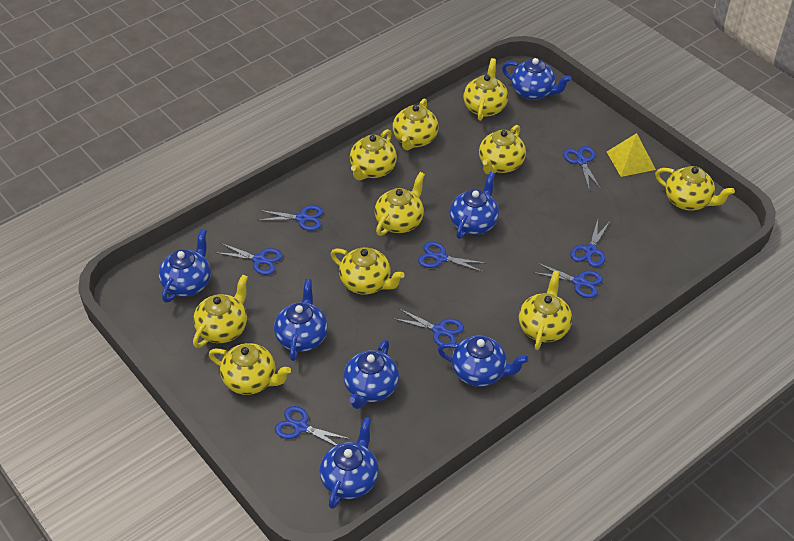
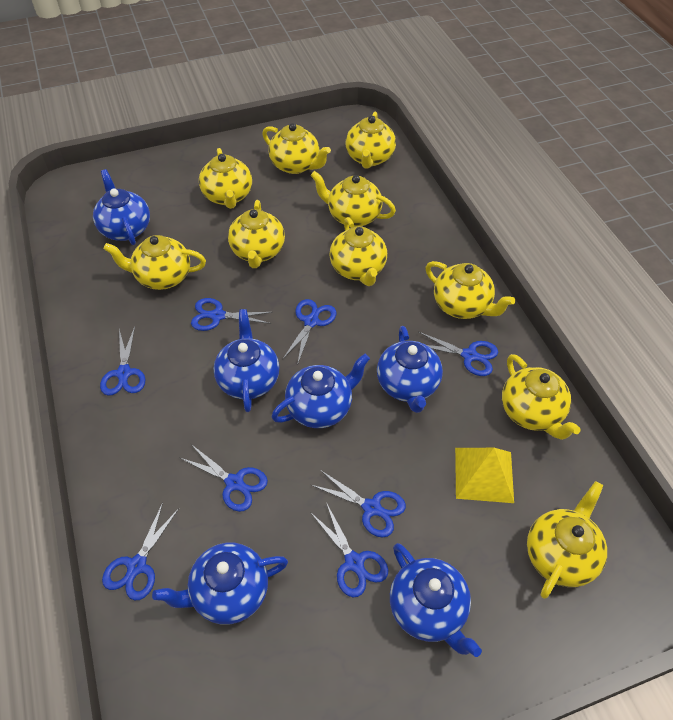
blue teapot: [159,229,211,303] [274,279,328,361] [320,417,379,509] [344,340,399,409] [438,335,528,387] [450,172,499,239] [502,58,571,100] = 7 -> [93,169,150,245] [152,543,288,625] [214,309,280,412] [271,354,370,428] [377,326,443,413] [390,543,482,657] = 6

